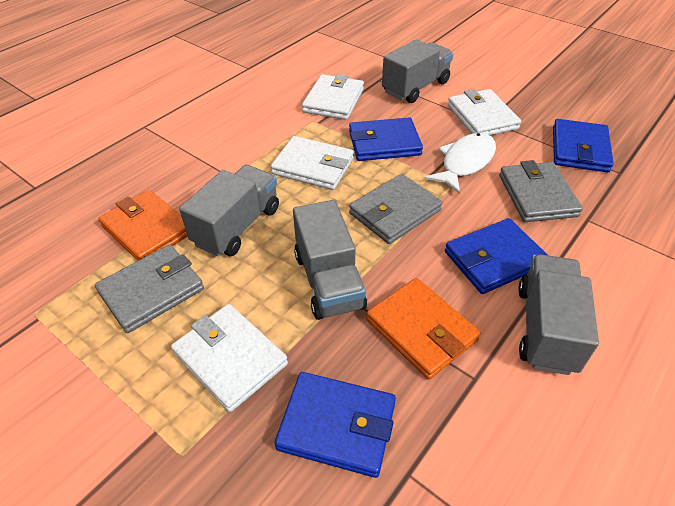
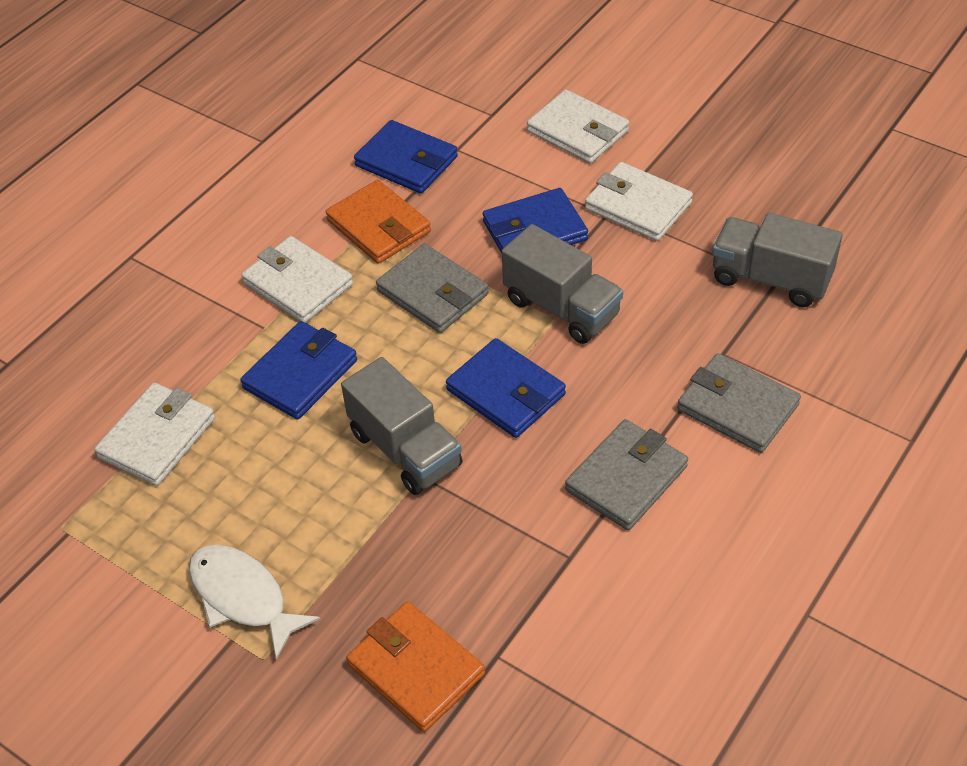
grey truck: [179,165,279,257] [293,200,367,320] [382,39,453,103] [518,254,599,375] = 4 -> [341,357,462,495] [502,224,623,344] [712,213,843,307] = 3

